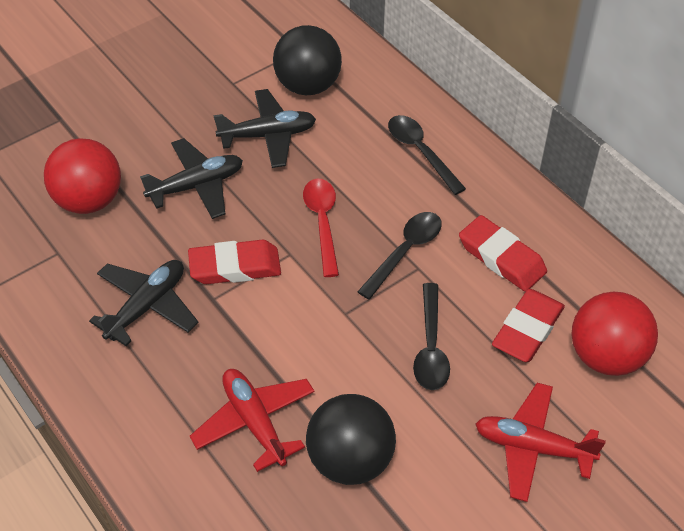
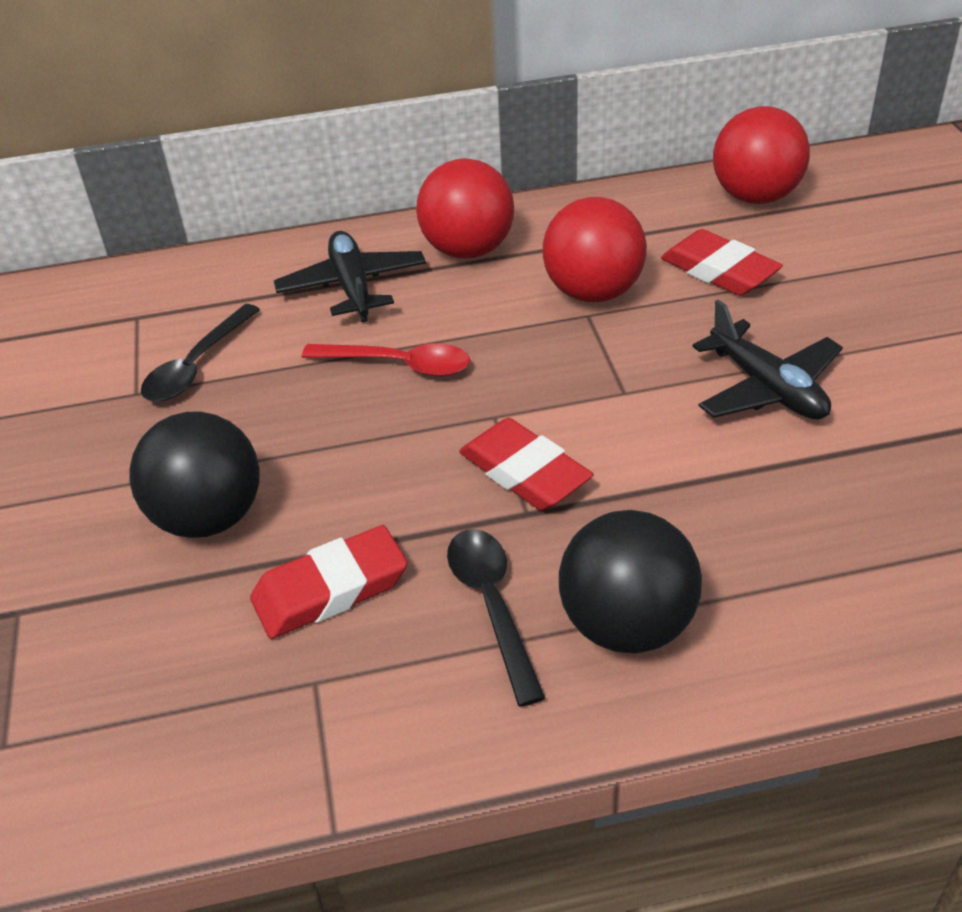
black plane: [89,260,198,346] [140,138,243,219] [213,89,316,168] = 3 -> [274,231,426,322] [692,300,843,419] = 2
black spoon: [358,212,442,300] [388,115,466,195] [413,283,450,390] = 3 -> [141,304,260,402] [447,529,545,707] = 2
red ball: [44,138,121,214] [571,292,658,376] = 2 -> [416,158,514,259] [543,197,647,302] [713,106,810,204] = 3
red plane: [190,369,314,472] [476,383,606,502] = 2 -> none = 0

